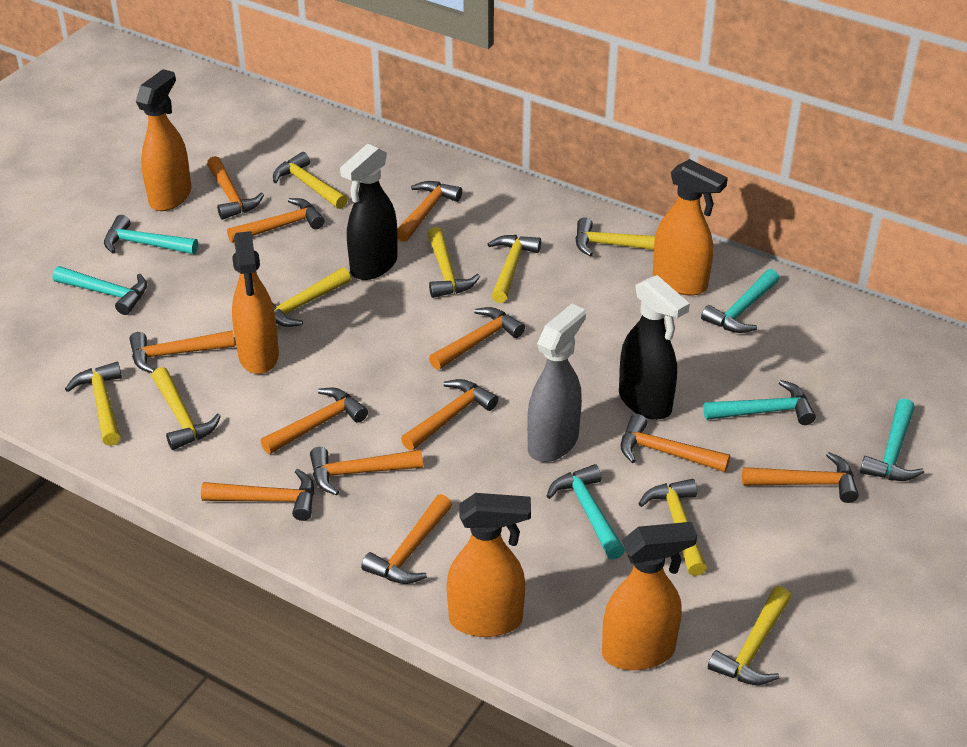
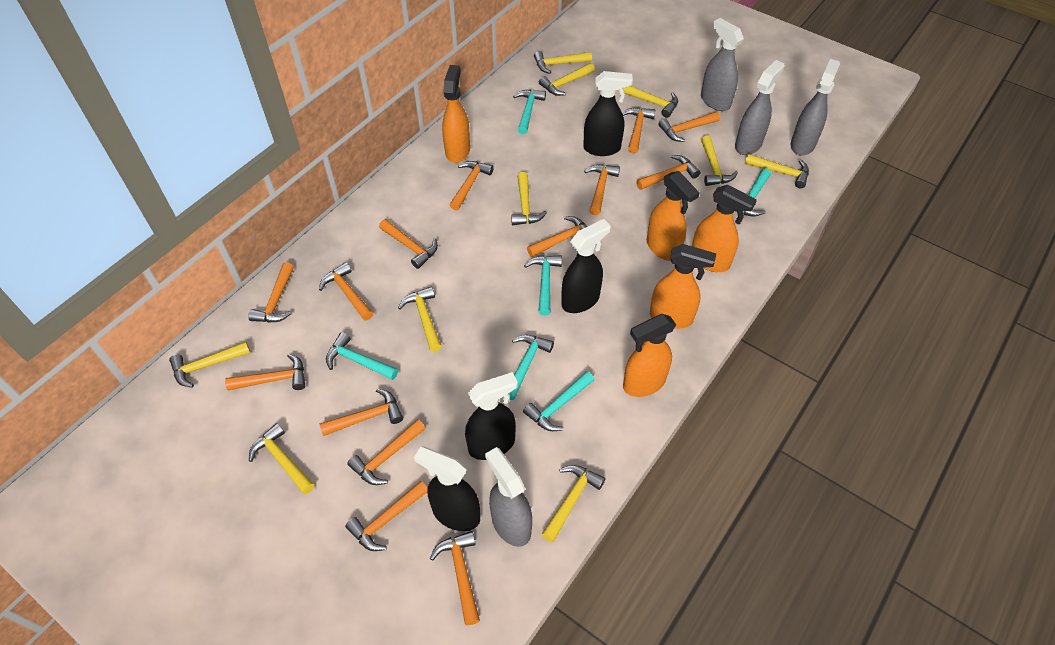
black spray bottle: [340,144,398,280] [619,275,690,420] = 2 -> [414,446,480,531] [465,372,518,460] [562,219,611,313] [583,71,633,156] = 4
grey spray bottle: [527,304,586,462] = 1 -> [485,447,532,547] [701,18,744,111] [735,60,785,155] [791,59,840,156] = 4
orange hammer: [130,331,235,373] [201,469,314,521] [207,156,264,220] [227,198,325,243] [261,388,368,454] [310,447,423,495] [361,494,452,584] [397,181,462,242] [401,379,498,451] [429,307,525,370] [621,414,730,472] [742,452,859,503] = 12 -> [225,354,305,390] [248,262,294,322] [319,262,373,320] [320,389,403,436] [345,481,428,551] [347,419,426,485] [379,219,438,269] [430,531,480,625] [450,161,494,210] [527,216,588,257] [584,164,620,215] [622,107,655,153] [636,155,701,190] [658,112,720,142] = 14
yellow hammer: [65,362,122,446] [152,367,221,450] [273,152,348,209] [273,267,351,327] [428,227,480,298] [488,235,541,303] [575,217,655,257] [639,479,707,576] [708,586,791,685] = 9 -> [169,341,250,388] [249,423,315,494] [398,287,442,352] [511,172,547,225] [534,51,592,74] [539,63,595,96] [542,465,605,542] [623,86,678,118] [701,135,738,186] [745,154,809,188] = 10

